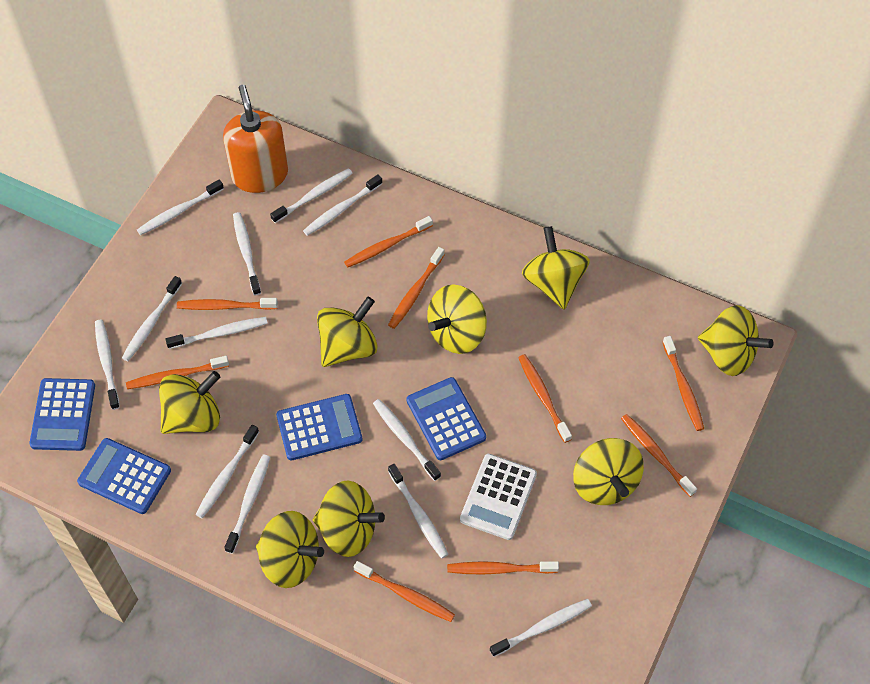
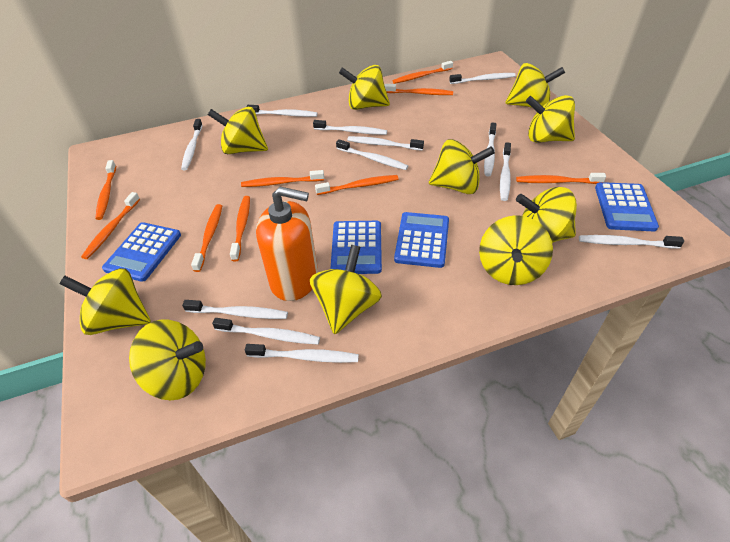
white calculator: [460,454,537,540] = 1 -> none = 0
yellow spinning top: [159,371,220,434] [256,511,324,588] [313,481,385,557] [317,297,378,367] [427,284,487,354] [522,226,590,309] [573,438,644,505] [698,305,774,376] = 8 -> [59,268,151,335] [129,320,206,400] [208,107,268,154] [310,245,382,334] [339,65,390,110] [429,139,495,194] [479,215,553,285] [505,63,565,108] [516,187,577,243] [526,95,575,143] = 10

